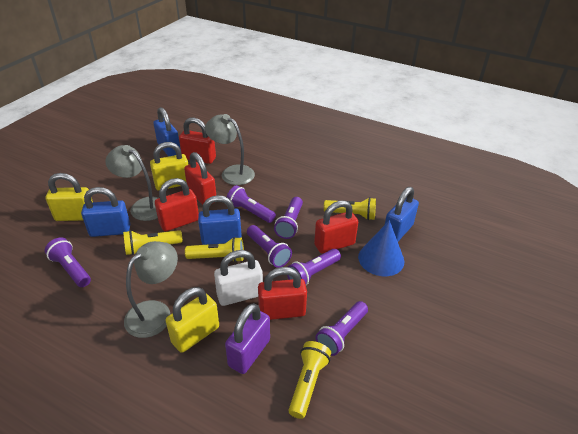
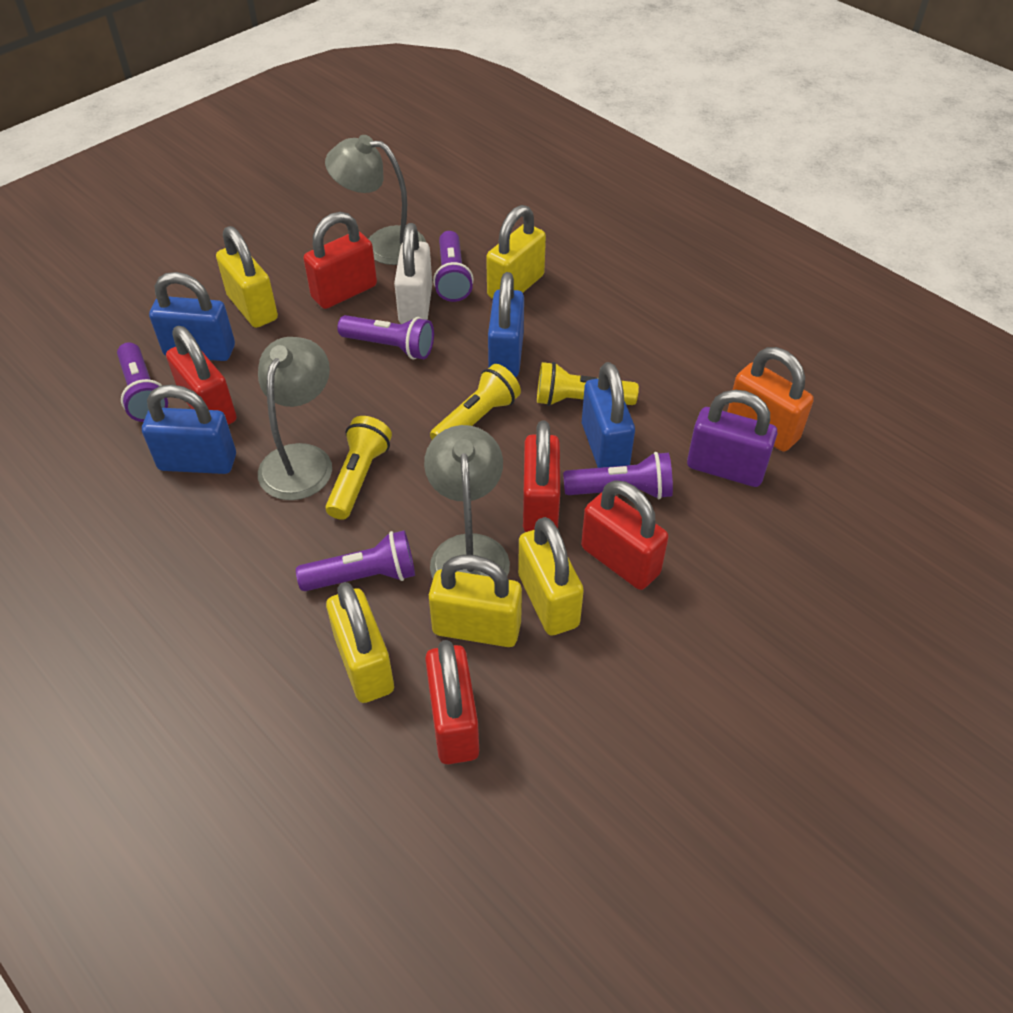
blue cone: [358,220,404,276] = 1 -> none = 0
orange padlock: none = 0 -> [727,347,814,452] = 1
purple flashlight: [45,237,91,287] [227,185,276,223] [247,225,292,268] [274,197,303,239] [287,249,341,286] [315,301,368,356] = 6 -> [117,342,168,422] [296,530,415,591] [337,315,434,359] [433,231,474,302] [563,452,673,499] = 5
yellow flashlight: [123,230,183,255] [185,237,244,262] [289,341,331,419] [324,197,376,220] = 4 -> [325,416,392,520] [430,364,521,440] [537,362,639,406] = 3
yellow padlock: [45,173,93,221] [150,142,188,190] [166,287,219,353] = 3 -> [216,226,278,328] [326,582,394,703] [429,555,522,647] [486,205,546,299] [518,517,584,636] = 5

